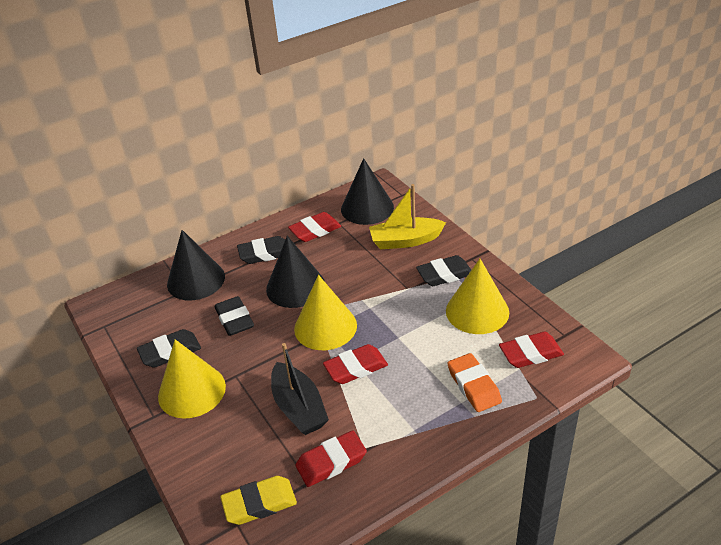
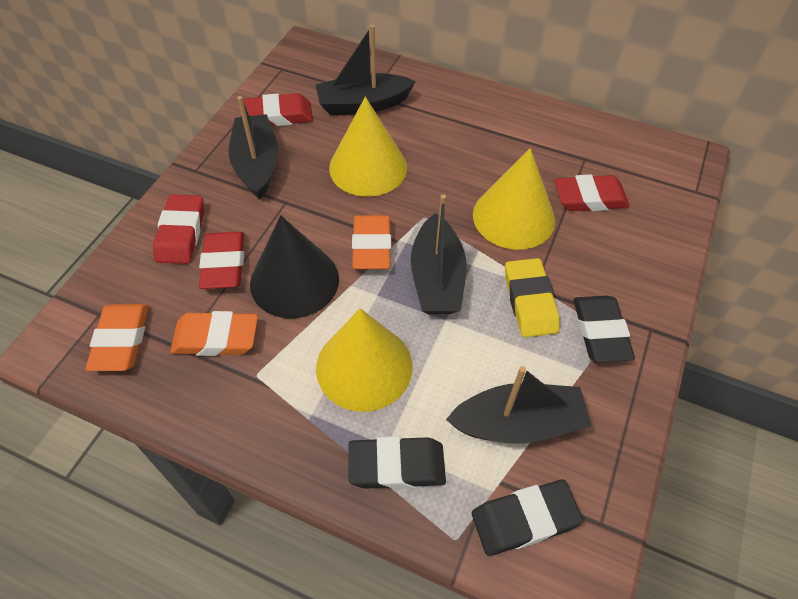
black boat: [271,343,329,435] = 1 -> [229,96,278,199] [316,25,416,115] [411,194,466,314] [446,366,591,444] = 4
black cone: [167,230,225,300] [266,236,324,308] [341,158,394,225] = 3 -> [250,215,339,318] = 1
black eraser: [137,329,201,368] [215,296,254,336] [237,236,285,264] [416,255,471,286] = 4 -> [348,436,446,489] [472,480,583,556] [573,296,635,363] = 3
orange eraser: [447,353,502,412] = 1 -> [86,304,149,371] [170,311,258,356] [352,215,391,269] = 3
yellow boat: [369,184,446,249] = 1 -> none = 0

